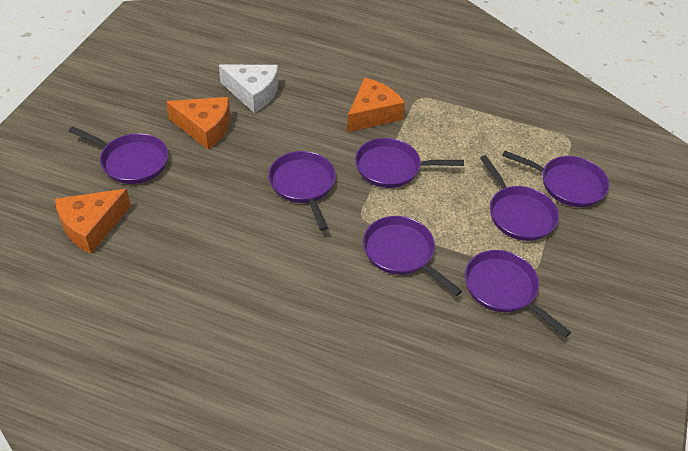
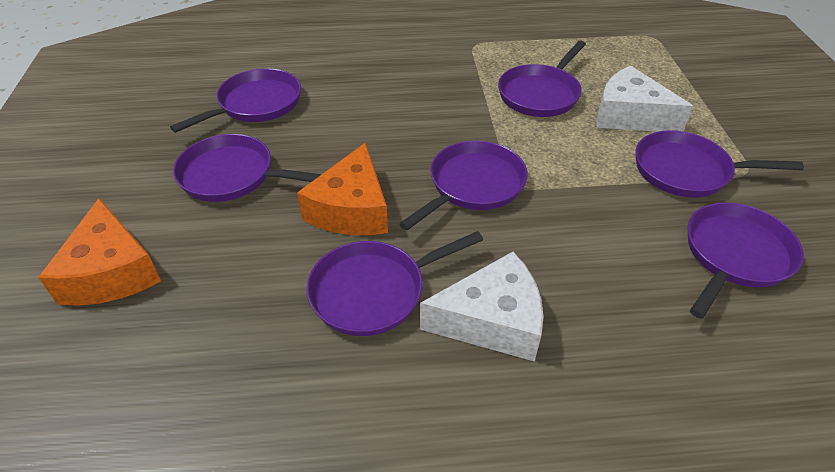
orange cheese: [55,189,131,254] [166,97,230,150] [347,77,405,132] = 3 -> [38,198,161,306] [297,142,388,235] = 2
white cheese: [219,65,278,113] = 1 -> [420,252,544,362] [597,65,693,132] = 2

